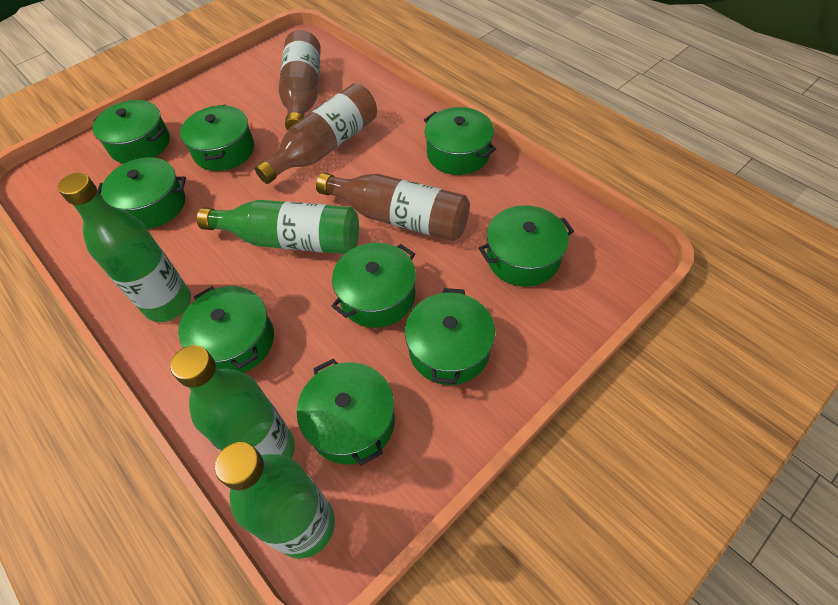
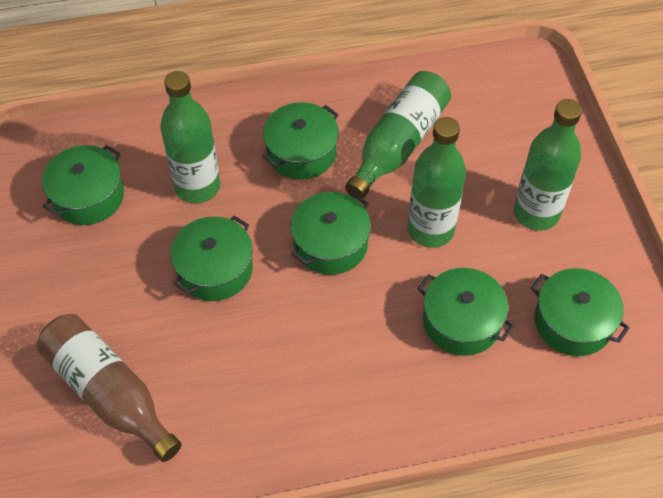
brown bottle: [255,83,377,184] [279,30,321,130] [316,173,470,241] = 3 -> [37,314,182,462] = 1
green pot: [92,100,170,164] [97,157,186,229] [178,286,274,373] [180,105,254,171] [297,359,395,466] [331,243,416,328] [405,288,495,385] [424,107,496,175] [479,205,574,287] = 9 -> [42,145,124,225] [171,216,253,301] [262,102,339,180] [290,192,371,275] [417,268,514,356] [531,268,630,356] = 6

